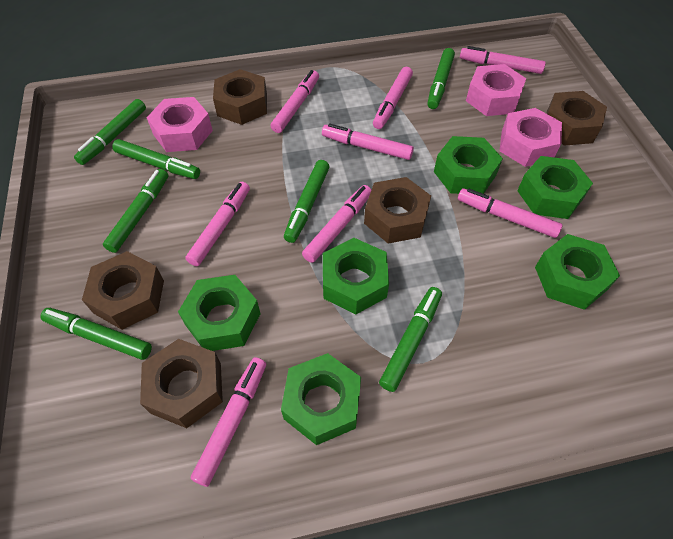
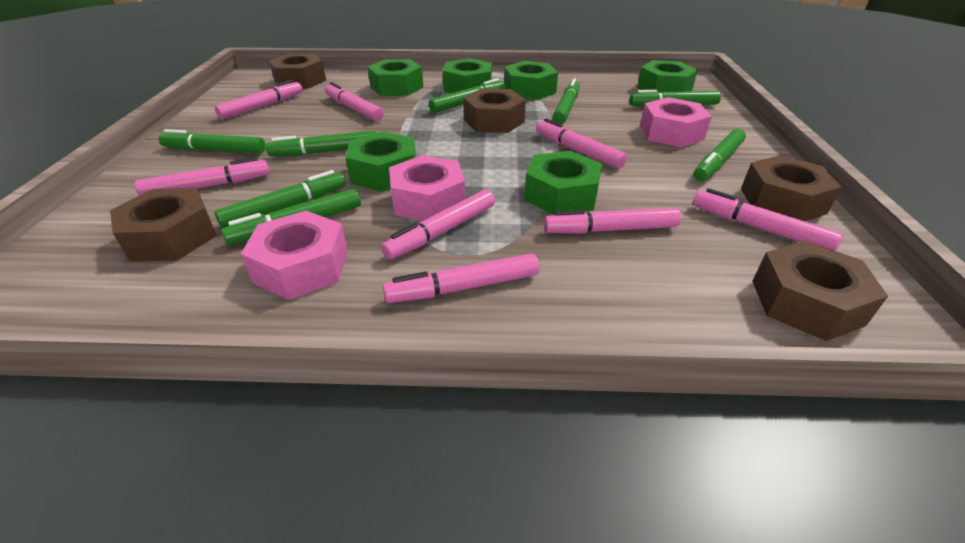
green marker: [40,308,152,360] [74,99,146,165] [103,169,168,253] [112,139,200,179] [284,160,329,243] [379,287,442,392] [427,48,455,109] = 7 -> [158,129,265,153] [214,170,346,229] [221,189,361,245] [266,131,376,157] [429,78,505,113] [553,78,580,124] [629,90,721,106] [693,129,746,181] = 8

